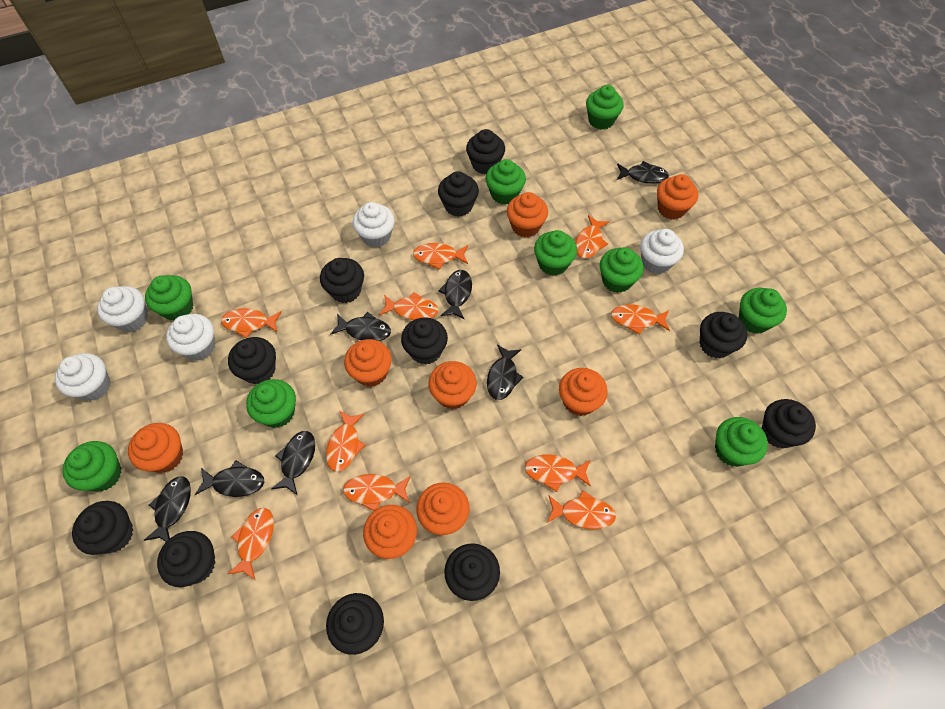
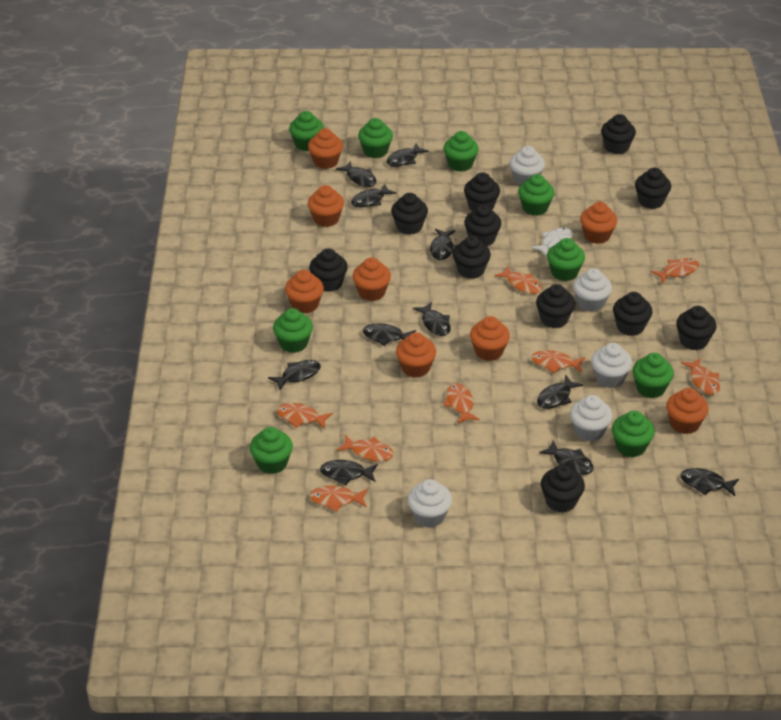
black fish: [144,476,191,542] [195,460,264,497] [271,431,315,496] [330,312,391,341] [438,270,472,320] [487,345,524,400] [617,161,669,184] = 7 -> [268,360,321,390] [320,460,378,485] [336,161,376,187] [351,183,396,208] [363,323,416,346] [387,143,429,167] [413,302,451,336] [430,229,457,260] [537,375,583,409] [539,441,594,475] [680,468,739,496] = 11
orange fish: [221,308,282,338] [227,508,274,580] [326,410,365,472] [343,474,411,511] [379,292,439,320] [413,243,468,270] [525,455,591,492] [547,490,616,529] [575,215,609,259] [611,304,670,335] = 10 -> [277,403,333,429] [309,486,368,512] [337,435,394,461] [443,383,480,424] [494,266,542,294] [531,350,585,373] [651,258,699,283] [681,357,720,395] = 8
white fish: none = 0 -> [531,227,573,256] = 1

